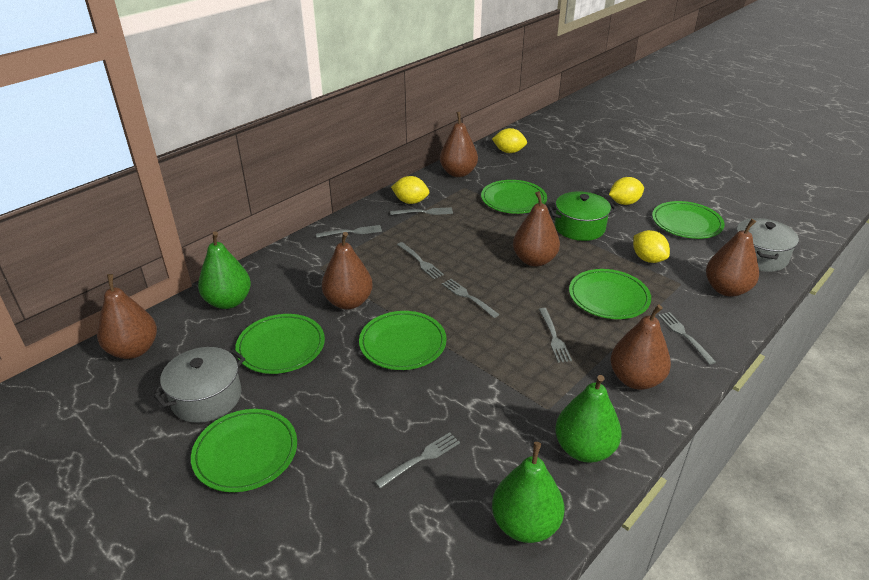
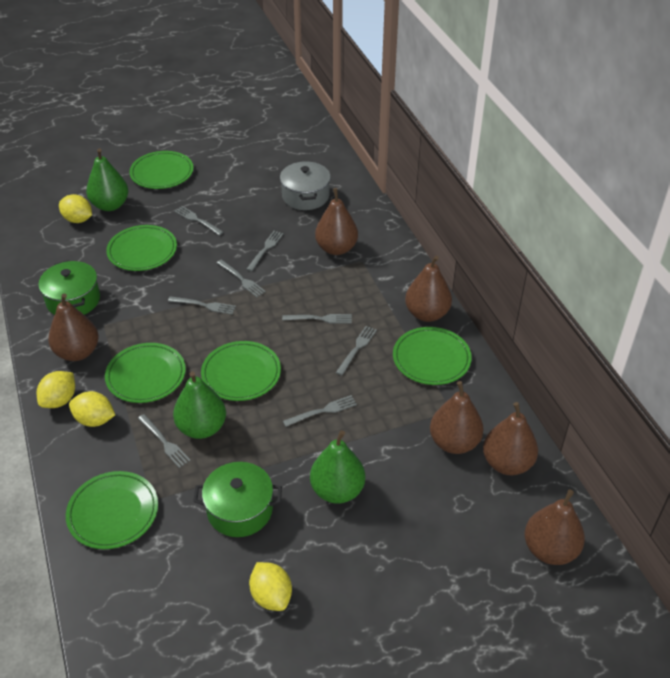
green pot: [548,191,617,241] = 1 -> [38,260,100,315] [193,462,282,537] = 2
grey fork: [316,225,382,238] [374,432,460,488] [390,207,453,215] [397,242,444,279] [442,279,500,318] [539,308,572,363] [658,312,716,365] = 7 -> [138,414,191,468] [168,296,236,314] [174,206,223,235] [217,260,266,297] [247,231,284,271] [282,314,352,323] [283,395,357,427] [336,326,377,375] = 8
grey pot: [153,347,245,423] [736,218,799,272] = 2 -> [280,161,331,210] = 1

